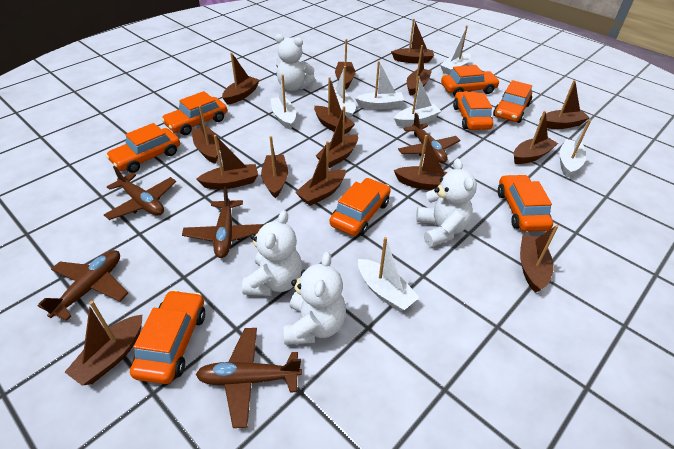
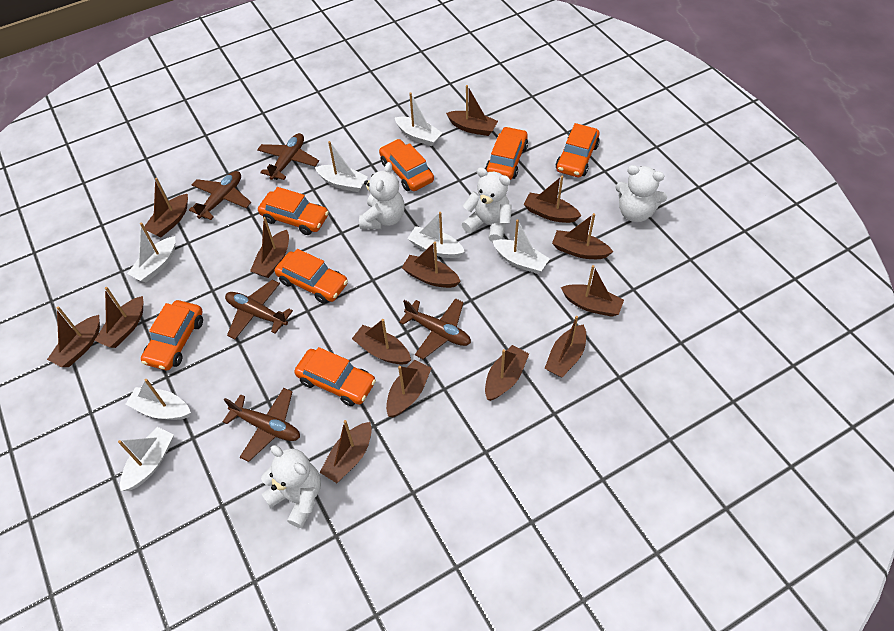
brown boat: [65,301,143,386] [192,105,220,164] [197,135,258,189] [222,53,259,105] [261,136,288,198] [295,141,346,206] [314,77,355,134] [316,106,358,168] [335,39,355,90] [391,19,434,63] [394,135,448,190] [407,45,432,96] [514,111,558,164] [520,225,559,293] [540,80,589,129] = 15 -> [47,306,100,367] [94,287,143,348] [144,178,188,237] [250,217,289,278] [320,420,372,483] [352,319,411,365] [386,360,432,417] [402,242,461,288] [446,85,498,136] [485,345,529,401] [524,176,581,223] [545,316,586,377] [552,213,613,259] [561,265,624,317] = 14
orange car: [106,123,180,173] [130,290,205,384] [161,91,227,135] [330,178,391,236] [441,65,500,96] [453,92,493,130] [493,80,532,123] [498,174,553,232] = 8 -> [141,300,203,370] [258,187,329,235] [275,249,348,304] [294,347,376,406] [379,139,434,191] [486,127,528,180] [556,123,600,177] = 7

